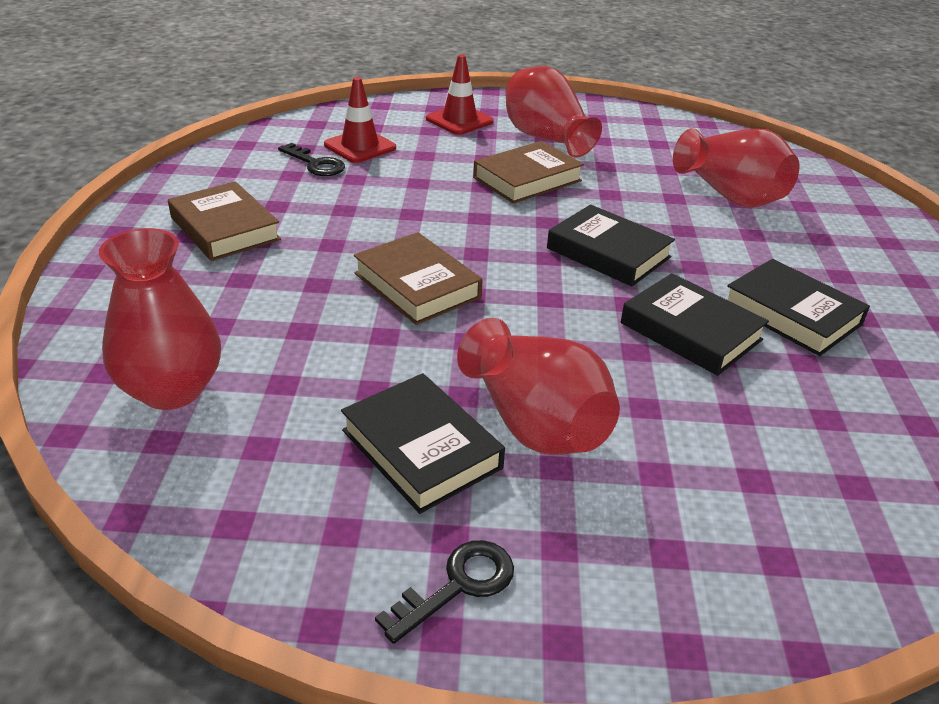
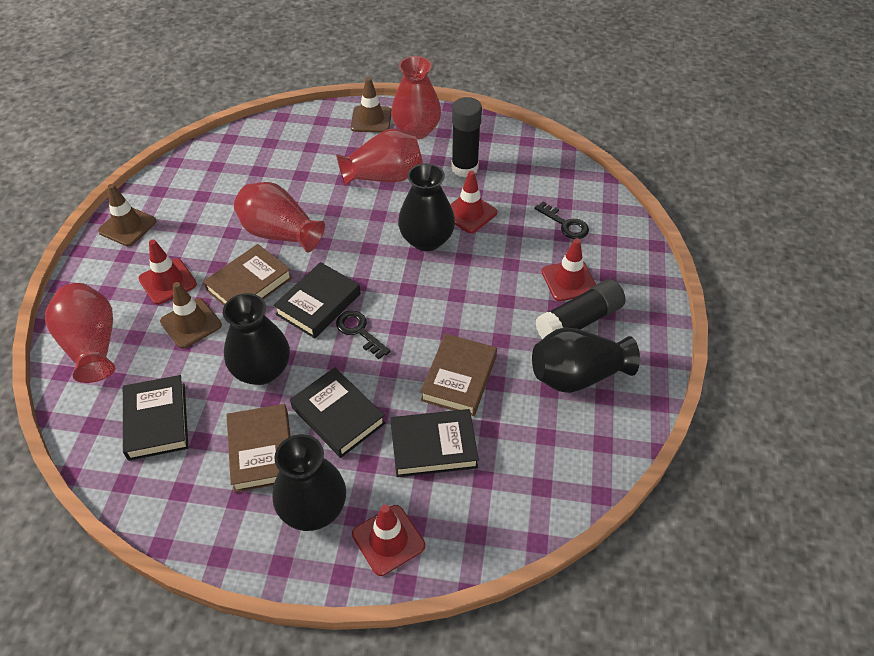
black glue stick: none = 0 -> [451,97,482,178] [535,279,626,339] = 2
black vase: none = 0 -> [223,293,290,385] [272,434,346,531] [398,163,455,251] [532,328,640,393] = 4
brown traffic cone: none = 0 -> [98,184,156,246] [160,282,222,349] [351,77,391,133] = 3
red traffic cone: [324,77,396,163] [426,55,494,135] = 2 -> [138,240,197,305] [352,504,425,576] [450,171,497,233] [542,239,596,301] = 4

